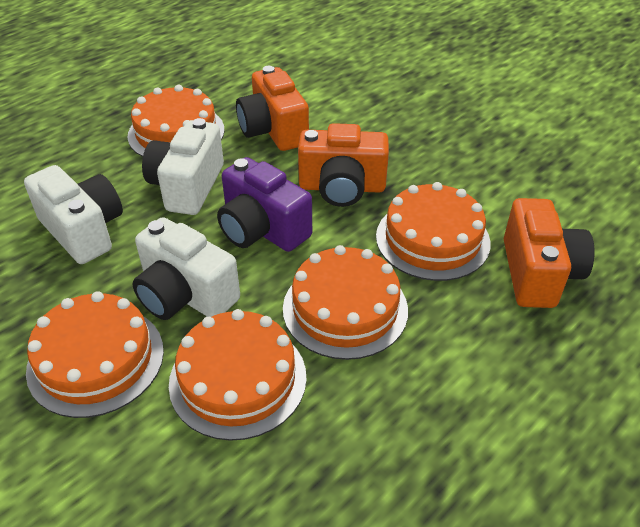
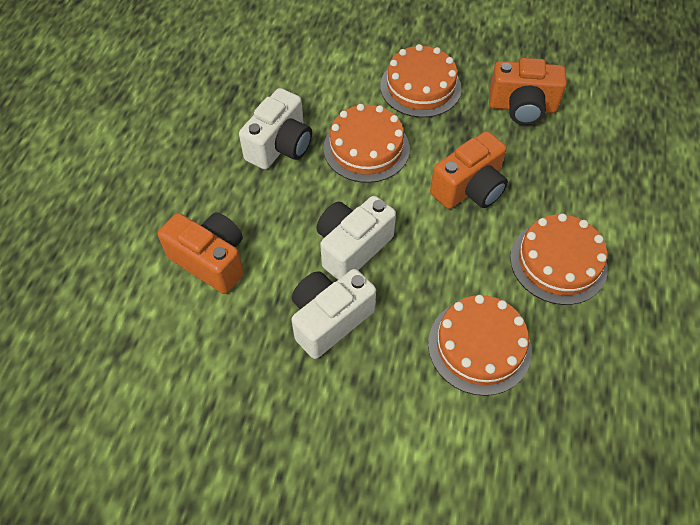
orange cake: [26,291,164,418] [127,85,225,157] [169,309,307,441] [283,245,408,360] [376,182,491,281] = 5 -> [323,104,410,183] [380,44,462,117] [428,295,532,396] [510,213,608,305] = 4
purple camera: [217,157,312,252] = 1 -> none = 0

